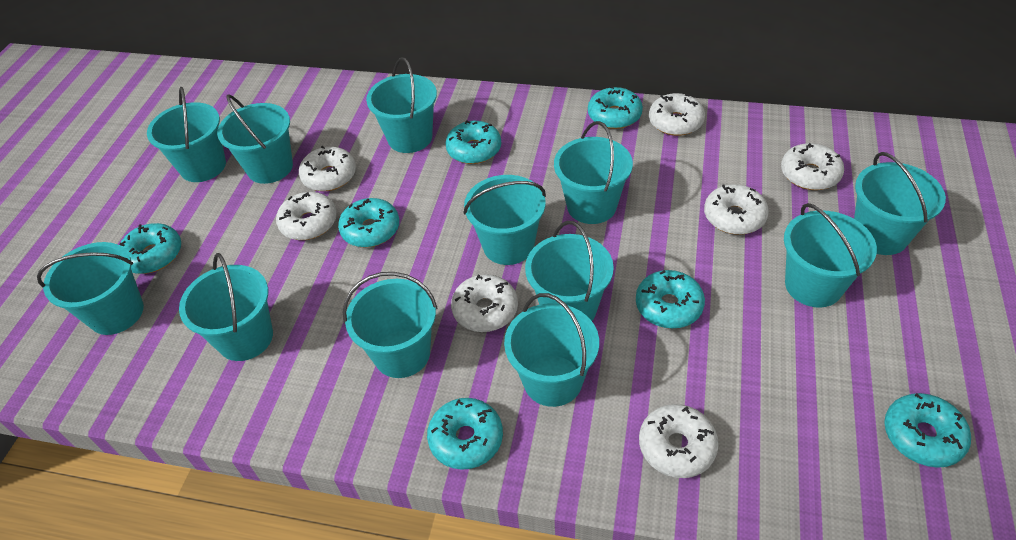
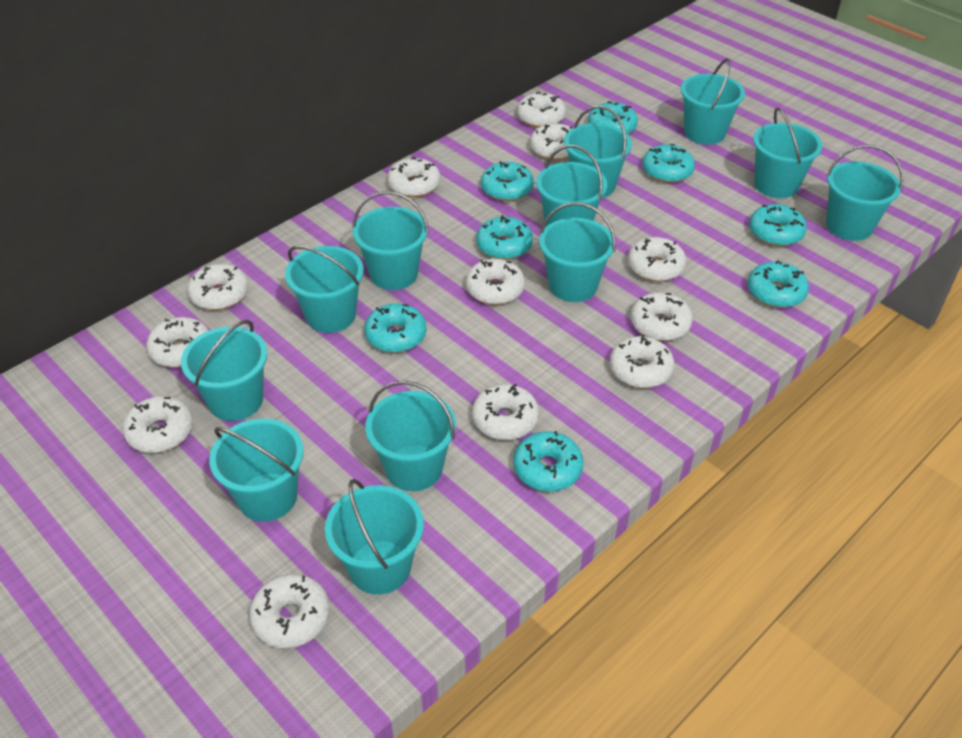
turquoise donut: [119,223,181,274] [338,198,399,248] [427,398,503,470] [445,120,501,164] [588,86,643,129] [636,270,705,328] [884,393,971,468] = 7 -> [364,303,427,353] [476,215,533,260] [481,161,534,201] [513,431,584,492] [588,101,638,134] [642,144,695,183] [747,260,809,308] [749,204,807,246] = 8
white donut: [276,192,337,240] [299,146,356,191] [451,274,518,332] [639,404,719,478] [649,93,705,136] [704,184,769,235] [781,143,844,190] = 7 -> [123,396,193,453] [146,317,209,367] [187,264,249,310] [249,574,330,648] [387,157,440,197] [466,259,525,305] [472,384,539,440] [517,91,566,128] [530,123,573,160] [610,335,674,388] [628,237,686,282] [631,292,693,341] = 12

